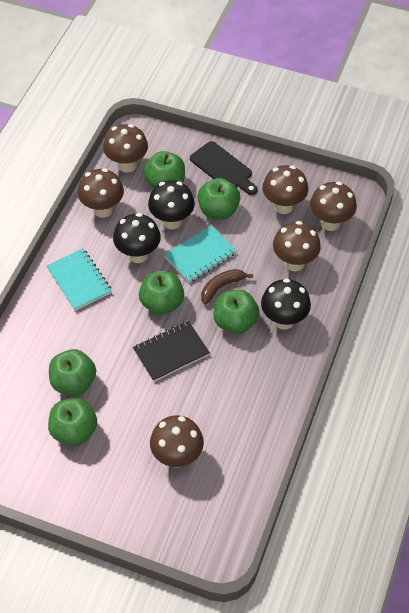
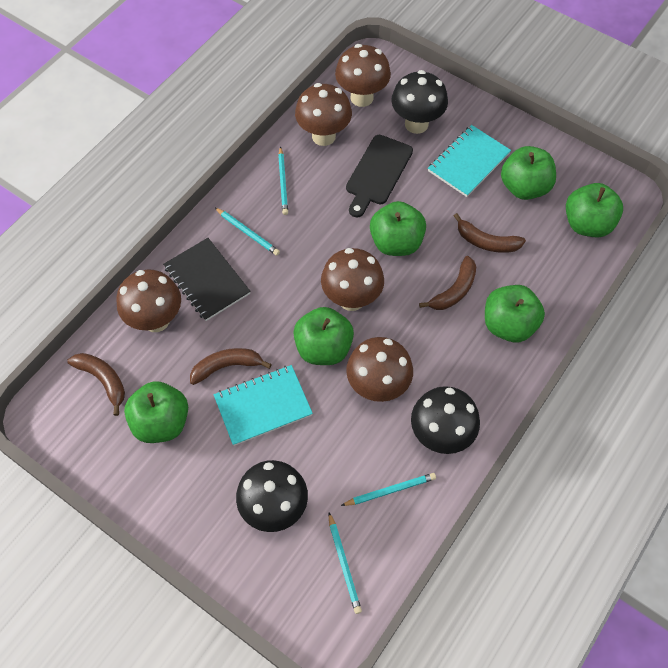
brown banana: [201,269,253,305] = 1 -> [67,353,125,416] [190,348,272,385] [419,256,476,310] [454,213,526,253] = 4
brown mushroom: [78,168,124,218] [103,124,148,172] [150,415,204,468] [262,165,308,214] [273,221,321,271] [310,182,357,231] = 6 -> [116,270,181,332] [295,83,352,146] [321,248,384,311] [335,44,391,107] [346,337,413,402] = 5
turquoise pencil: none = 0 -> [214,207,280,256] [278,146,288,215] [329,513,362,614] [341,473,436,506] = 4

